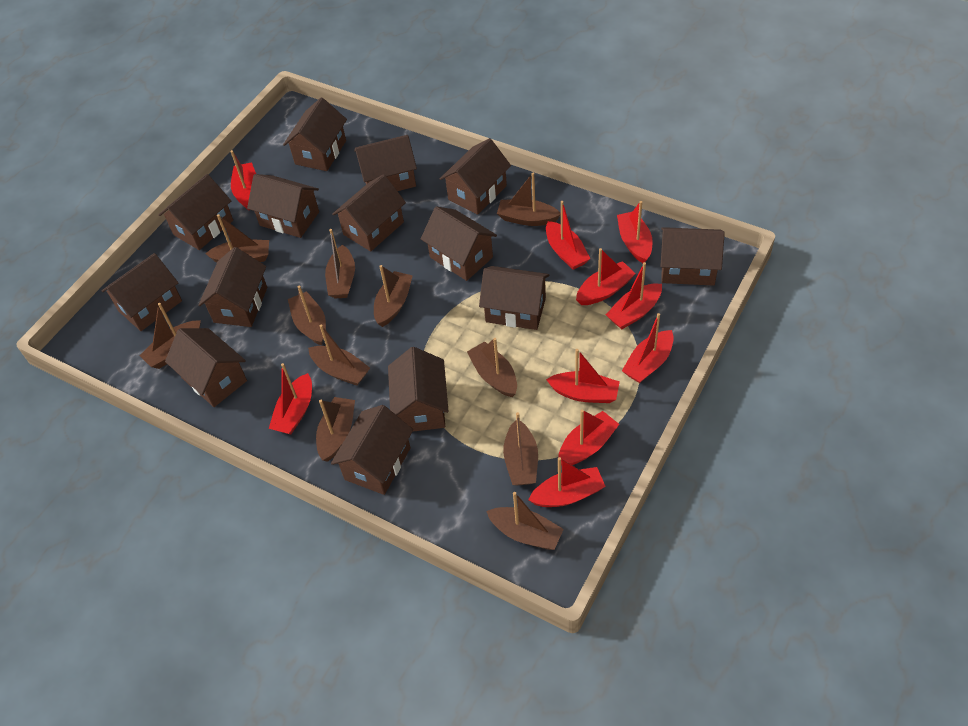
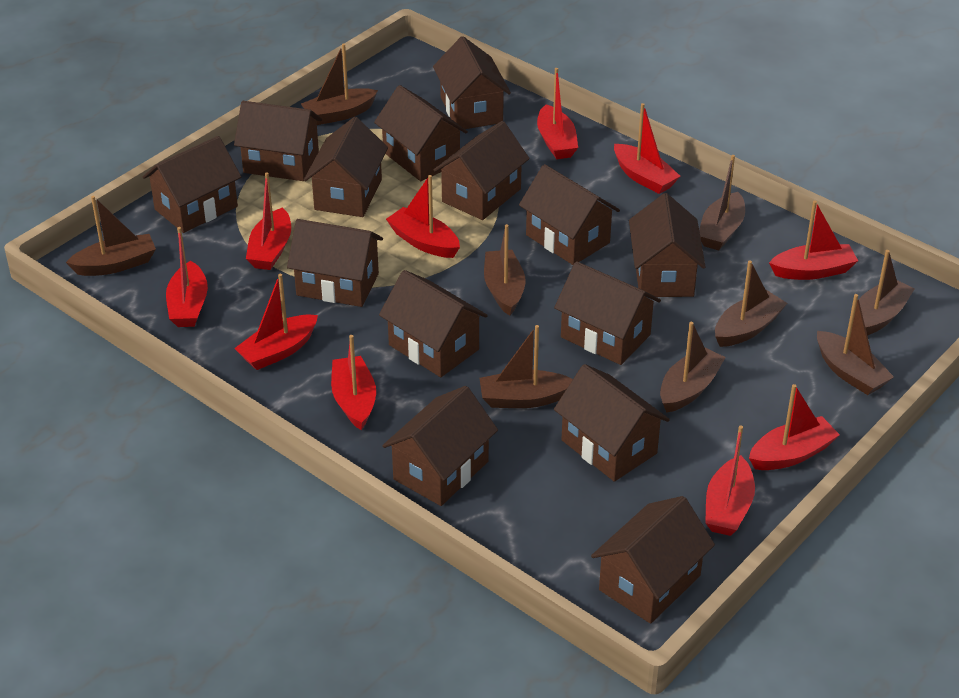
brown boat: [139,303,201,369] [205,214,269,262] [288,286,326,346] [308,324,370,386] [316,397,355,462] [325,229,355,298] [374,265,413,327] [467,338,517,397] [486,492,564,550] [497,173,561,226] [503,412,538,486] = 11 -> [66,196,156,276] [301,44,378,125] [479,325,573,408] [484,224,526,316] [660,322,726,413] [699,155,745,250] [715,261,787,347] [817,294,894,395] [859,250,915,336] = 9

